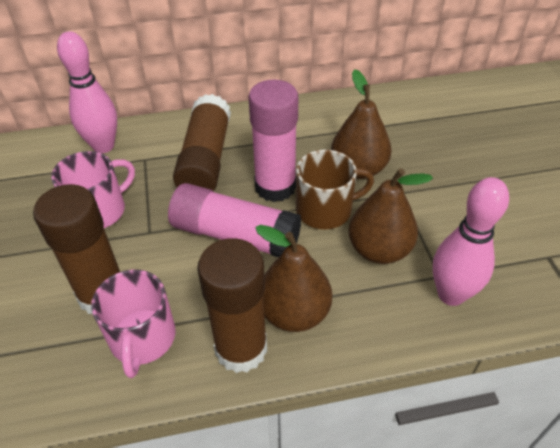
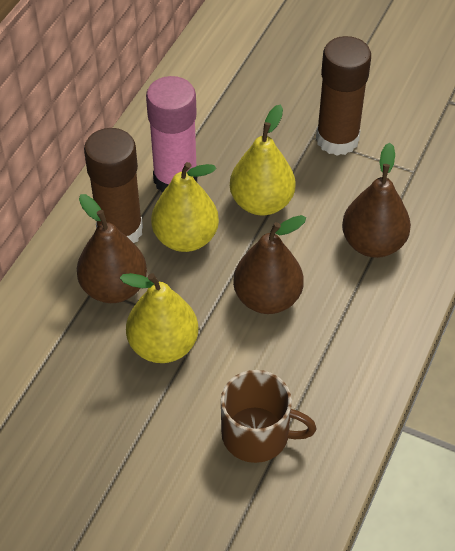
brown glue stick: [33,184,120,314] [173,94,231,191] [197,238,267,373] = 3 -> [84,128,143,243] [316,36,371,155] = 2
pink bowling pin: [57,31,117,153] [433,177,509,306] = 2 -> none = 0
pink glue stick: [168,183,301,257] [248,80,298,202] = 2 -> [146,76,197,193] = 1
pink mug: [51,151,135,228] [91,269,176,378] = 2 -> none = 0
yellow pear: none = 0 -> [120,273,198,363] [151,162,219,252] [230,105,295,215] = 3

